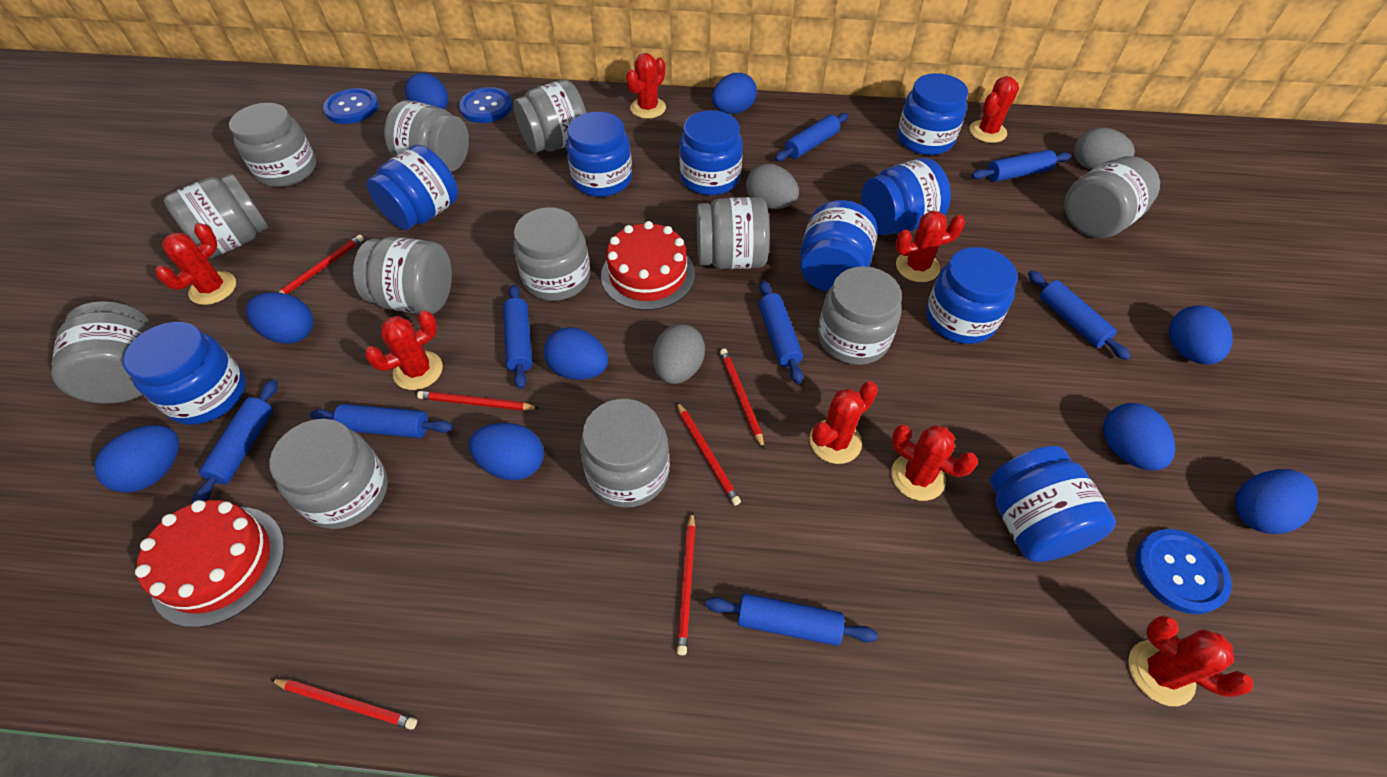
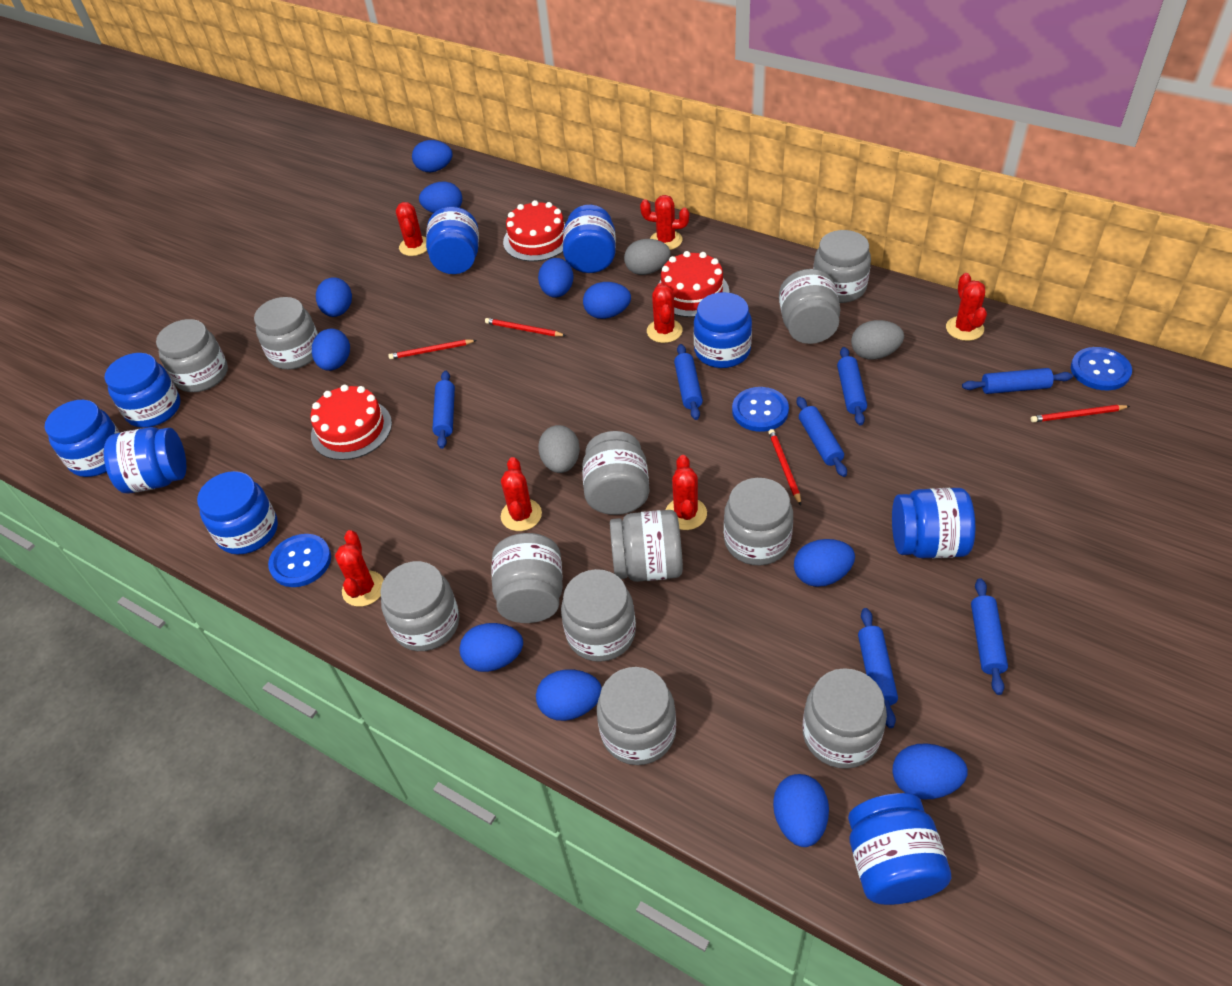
blue egg: [94,425,179,492] [246,292,313,344] [405,73,448,109] [469,423,544,480] [544,327,608,380] [712,73,757,114] [1103,403,1175,471] [1169,305,1233,365] [1235,469,1318,534] = 9 -> [312,329,350,371] [316,277,352,317] [412,140,453,172] [419,182,462,213] [460,623,523,672] [536,669,602,721] [538,258,574,298] [583,282,631,319] [773,774,829,847] [794,539,855,587] [892,743,968,799] = 11
blue rolling pin: [192,379,278,503] [310,404,453,438] [503,285,532,389] [705,594,878,646] [759,281,803,384] [775,113,849,161] [972,150,1071,182] [1028,270,1131,360] = 8 -> [432,371,455,449] [674,344,703,420] [797,397,847,477] [837,347,867,426] [858,608,898,728] [962,368,1073,394] [971,578,1008,695] = 7
red cactus: [156,223,236,305] [364,310,443,390] [626,53,666,119] [809,381,878,464] [891,425,978,501] [895,211,965,282] [969,76,1019,143] [1128,615,1253,706] = 8 -> [335,530,384,607] [396,202,427,256] [501,457,542,531] [640,195,689,250] [647,283,683,343] [666,455,707,530] [946,273,987,341] = 7
red cake: [135,500,285,628] [601,221,695,310] = 2 -> [310,385,392,460] [503,200,565,261] [658,251,729,317] = 3
red pencil: [270,679,417,730] [279,235,364,294] [417,391,539,411] [676,402,741,506] [677,511,696,655] [720,349,764,449] = 6 -> [388,340,477,359] [485,318,566,337] [768,429,801,505] [1031,405,1130,422] = 4

